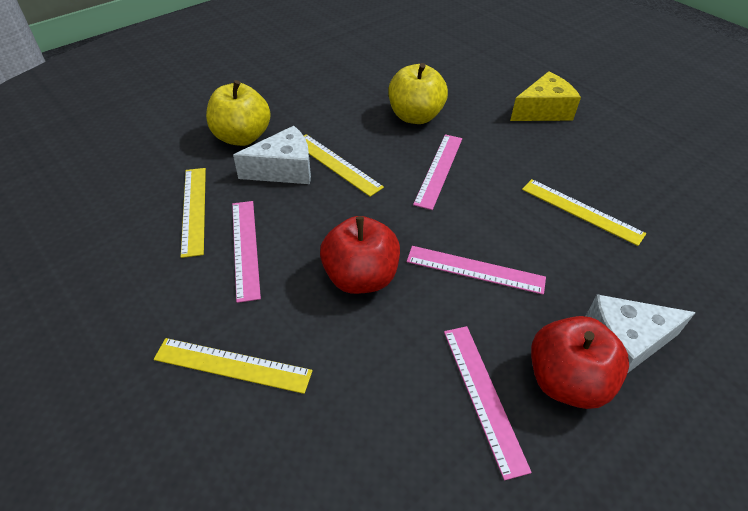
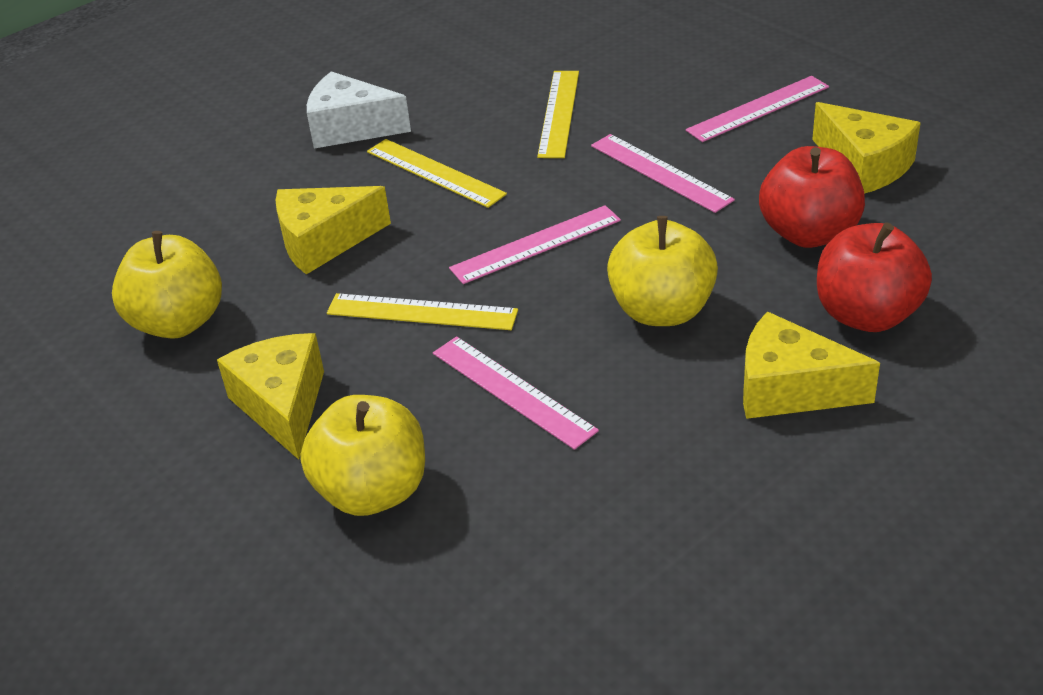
white cheese: [233,126,311,184] [586,294,696,373] = 2 -> [307,71,411,149] = 1
yellow apple: [206,80,271,146] [389,63,448,124] = 2 -> [112,231,222,339] [300,395,425,516] [607,216,718,326] = 3
yellow cheese: [510,71,581,121] = 1 -> [217,333,324,460] [276,186,391,274] [743,311,880,419] [812,102,921,194] = 4
yellow ruler: [154,338,313,394] [181,168,206,258] [304,134,384,197] [522,179,646,246] = 4 -> [327,293,518,330] [367,139,507,208] [537,71,579,158] = 3

